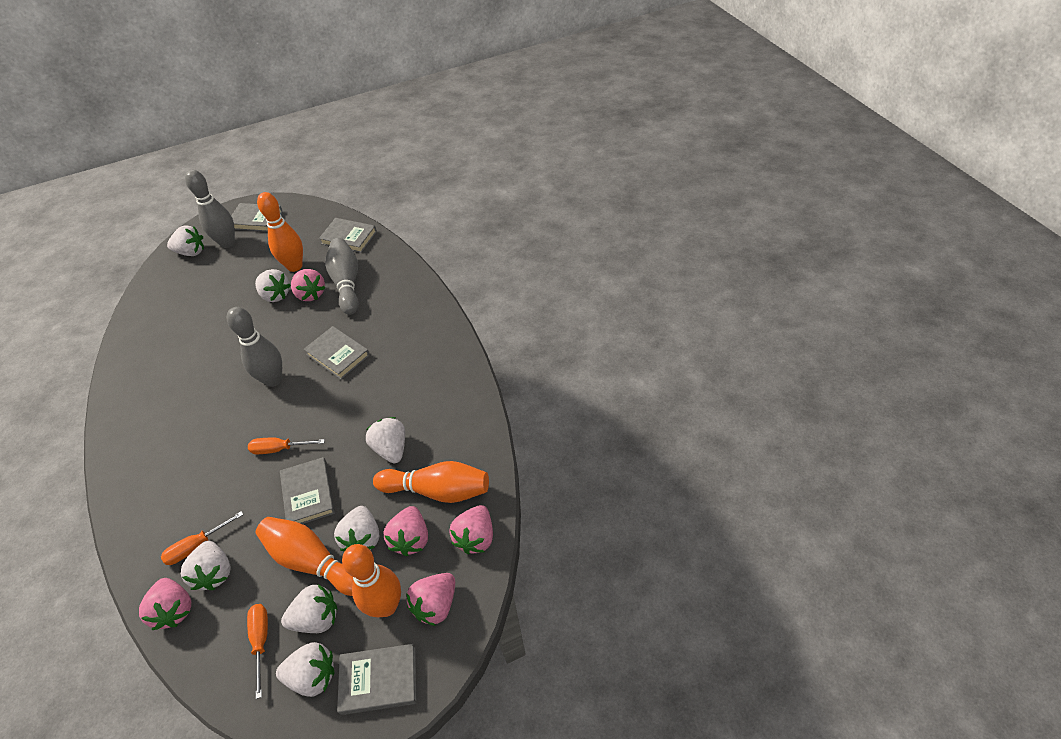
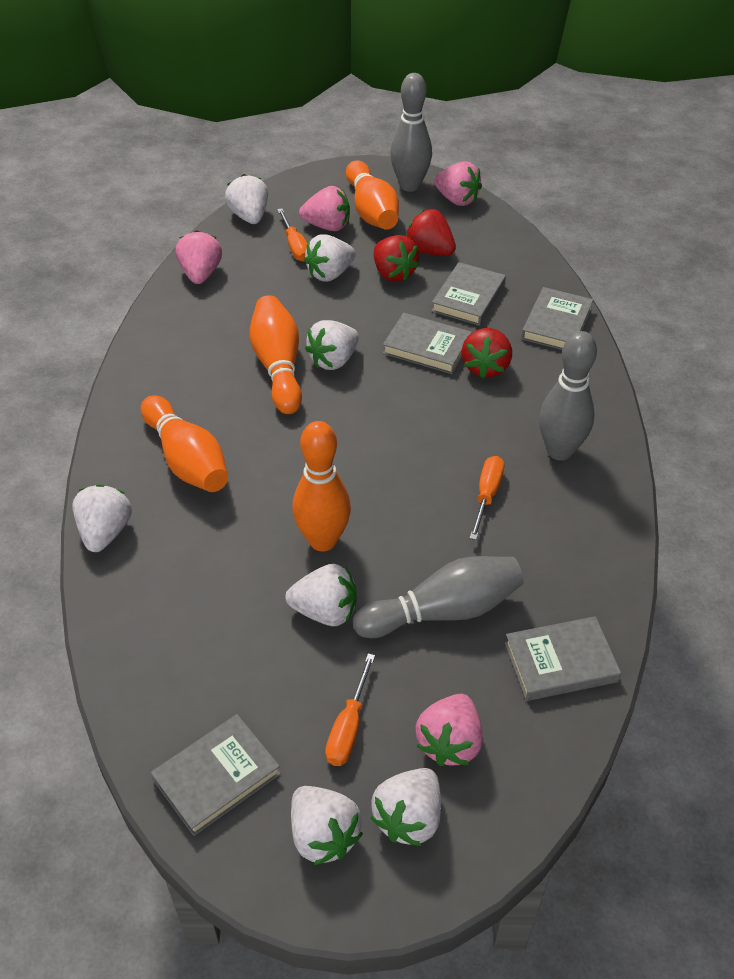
pink strawberry: [139,578,191,630] [291,269,325,301] [384,506,428,556] [406,573,455,626] [449,505,493,554] = 5 -> [176,230,222,284] [299,186,350,231] [416,694,483,766] [434,161,482,206] = 4
red strawberry: none = 0 -> [374,235,419,282] [406,209,456,256] [461,328,512,379] = 3

